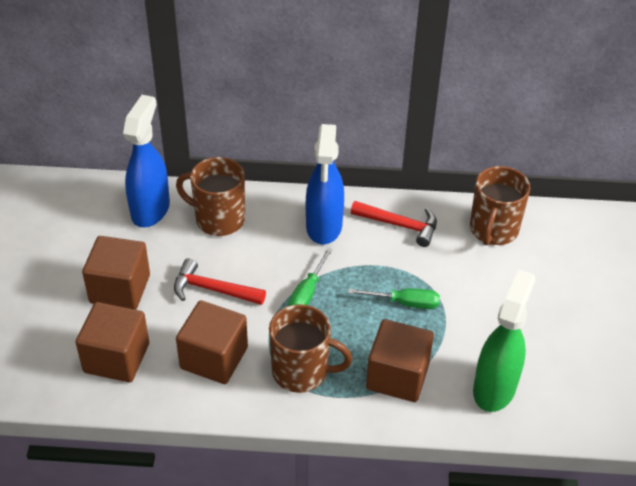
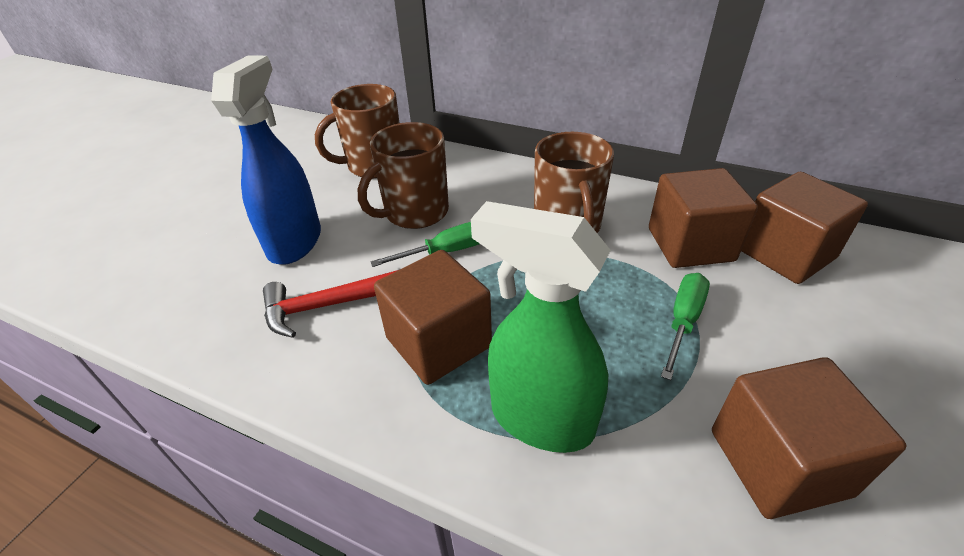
blue spray bottle: [123,95,170,227] [306,124,344,245] = 2 -> [211,55,321,265] = 1
red hammer: [174,258,266,305] [351,201,437,247] = 2 -> [263,270,398,338] = 1

